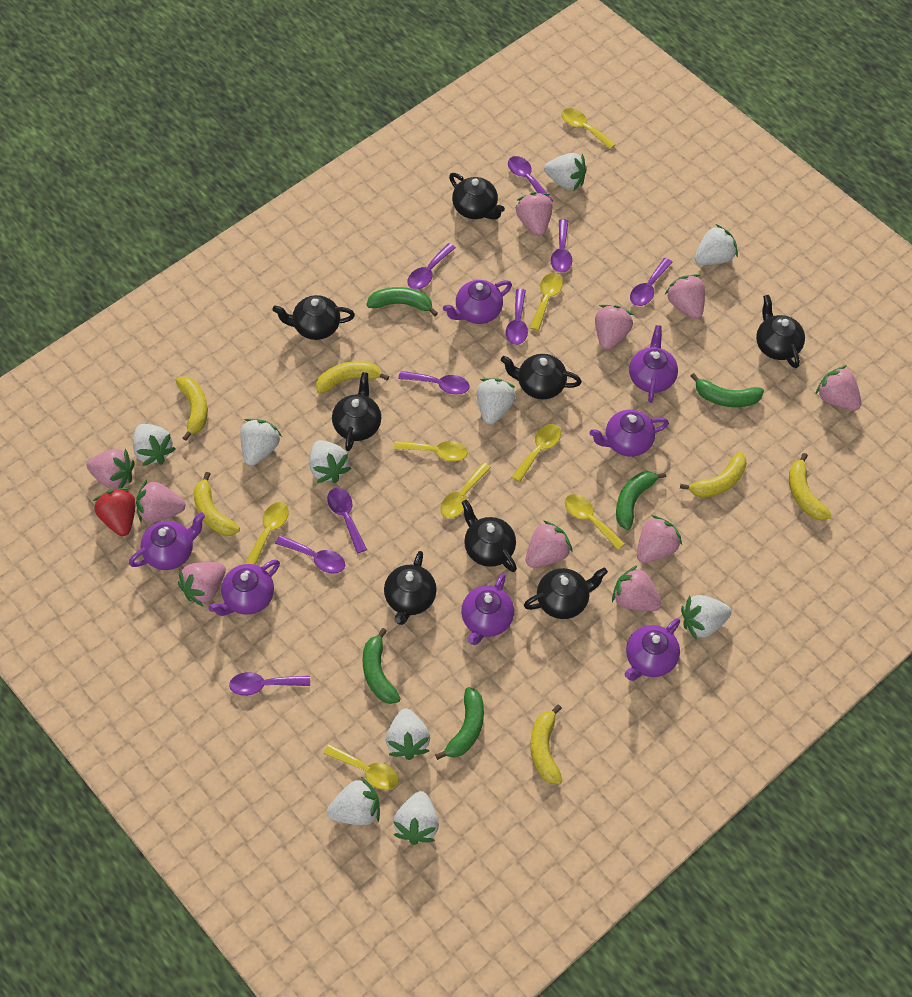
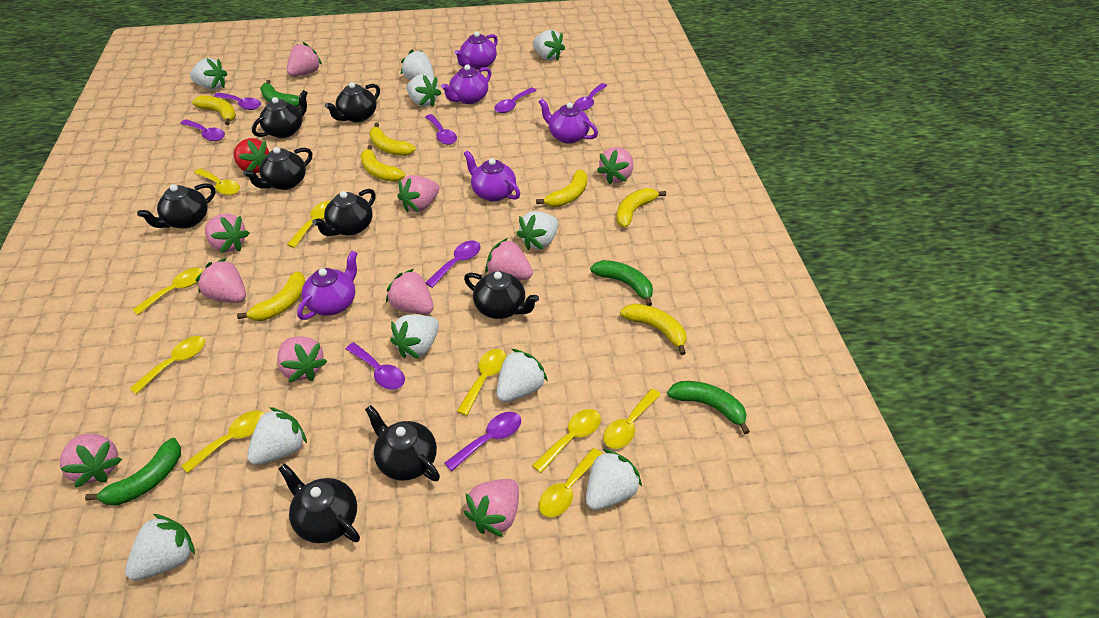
green banana: [362,628,401,704] [366,287,438,316] [435,687,484,760] [616,471,666,530] [691,373,764,407] = 5 -> [85,438,181,506] [260,80,299,108] [590,260,653,306] [667,381,750,434] = 4
purple spoon: [229,672,310,696] [275,535,345,574] [327,488,367,553] [398,371,470,395] [408,243,456,289] [506,289,528,345] [508,156,553,202] [551,219,572,273] [630,258,672,306] = 9 -> [180,119,225,141] [214,92,261,110] [346,342,405,390] [425,114,457,145] [425,241,481,288] [445,412,521,471] [494,87,537,113] [574,83,607,111] = 8
purple teapot: [129,512,205,570] [208,559,280,616] [443,280,512,324] [461,574,514,645] [589,410,669,457] [624,618,680,681] [629,325,678,403] = 7 -> [297,251,358,320] [441,64,491,104] [454,31,498,70] [463,150,520,202] [539,99,598,144] = 5
yellow banana: [176,376,208,441] [194,472,240,536] [316,361,389,394] [530,704,563,784] [680,452,747,498] [789,453,832,520] = 6 -> [192,95,236,125] [237,271,305,321] [360,145,405,182] [369,123,416,156] [536,170,587,207] [616,188,666,228] [620,304,687,355] = 7
yellow spoon: [245,502,289,565] [324,744,399,790] [394,441,468,461] [440,462,491,518] [512,424,561,482] [530,273,563,331] [561,108,616,149] [565,494,625,550] = 8 -> [130,336,205,394] [132,268,204,315] [181,410,265,473] [194,168,240,195] [287,201,330,248] [457,349,507,416] [532,409,601,473] [539,448,602,517] [603,389,661,449] = 9

